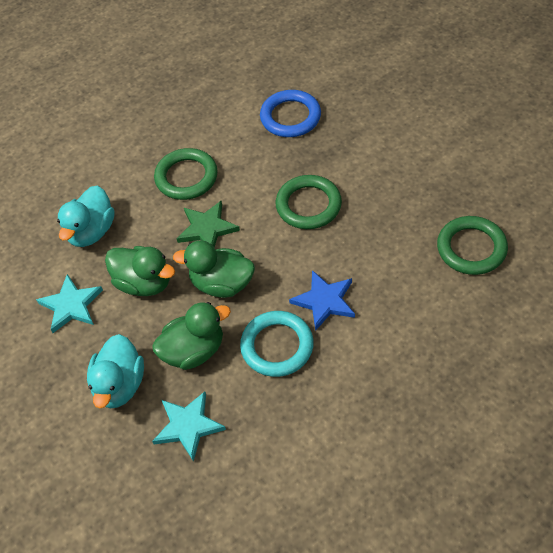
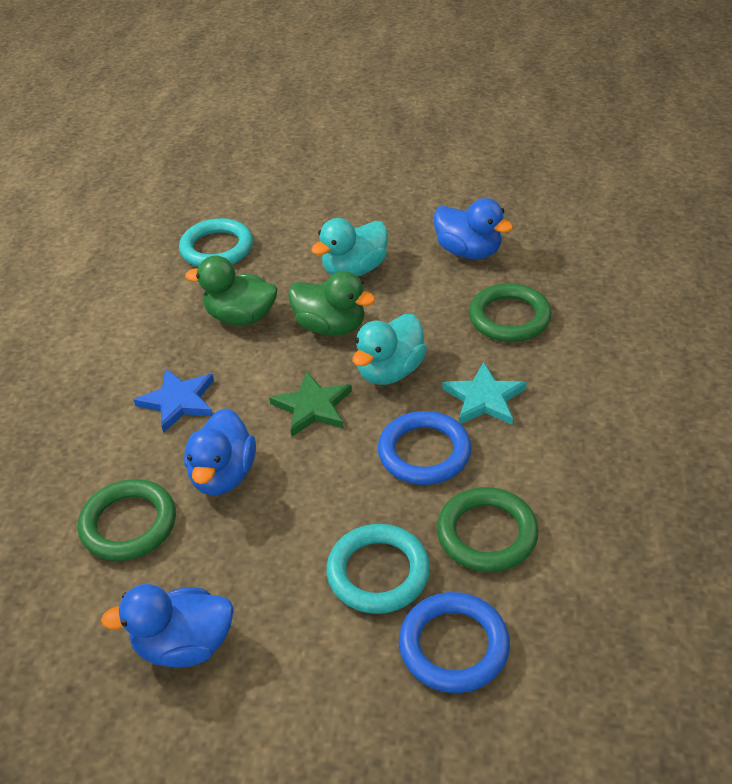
blue duck: none = 0 -> [101,584,234,667] [184,408,256,495] [433,198,513,259] = 3
blue ring: [260,90,321,137] = 1 -> [378,411,471,485] [399,592,510,693] = 2
green duck: [105,246,175,296] [152,302,231,370] [173,240,255,298] = 3 -> [185,256,278,325] [288,271,375,336] = 2
turquoise ring: [240,311,314,377] = 1 -> [179,218,253,267] [326,524,430,614] = 2
turquoise star: [36,274,103,333] [152,391,226,462] = 2 -> [443,362,527,425] = 1

